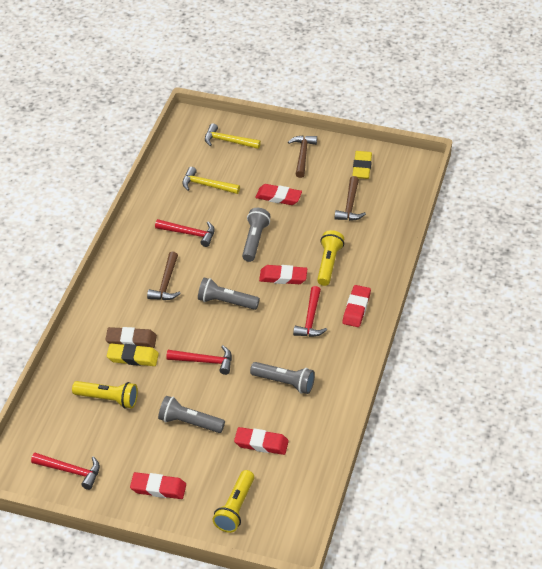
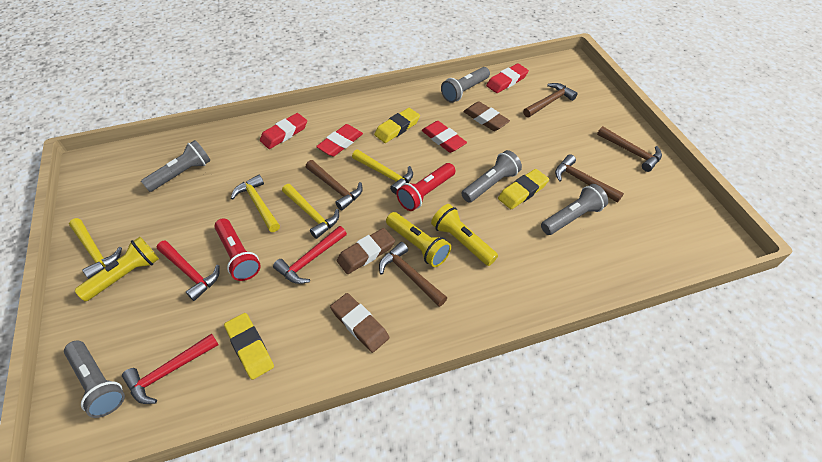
brown eraser: [105,327,157,348] = 1 -> [330,293,389,353] [337,228,395,274] [463,101,510,131] = 3
brown hammer: [147,252,181,300] [288,135,317,178] [335,176,366,221] = 3 -> [306,160,363,210] [379,242,447,307] [523,83,578,117] [555,154,624,203] [597,126,662,172] = 5
grey flashlight: [158,396,225,433] [198,278,260,310] [242,208,271,262] [250,362,315,394] = 4 -> [64,340,125,418] [141,140,210,192] [441,67,490,103] [461,150,522,203] [541,184,608,235] = 5
red eraser: [130,472,186,499] [234,427,289,455] [255,184,302,205] [259,265,307,284] [343,285,371,327] = 5 -> [260,113,307,149] [316,124,363,157] [422,121,467,153] [486,63,529,93] = 4
red flashlight: none = 0 -> [214,218,261,281] [396,163,456,211] = 2
red hammer: [31,453,100,490] [155,219,215,247] [166,345,232,375] [293,286,327,337] = 4 -> [122,333,219,404] [157,240,220,301] [273,226,347,284] = 3
yellow eraser: [107,343,159,366] [352,151,372,179] = 2 -> [224,313,274,380] [374,108,420,143] [498,169,549,209] = 3
yellow hammer: [182,167,240,194] [205,123,261,149] = 2 -> [69,218,122,279] [231,175,280,232] [282,184,339,239] [352,150,413,194] = 4

